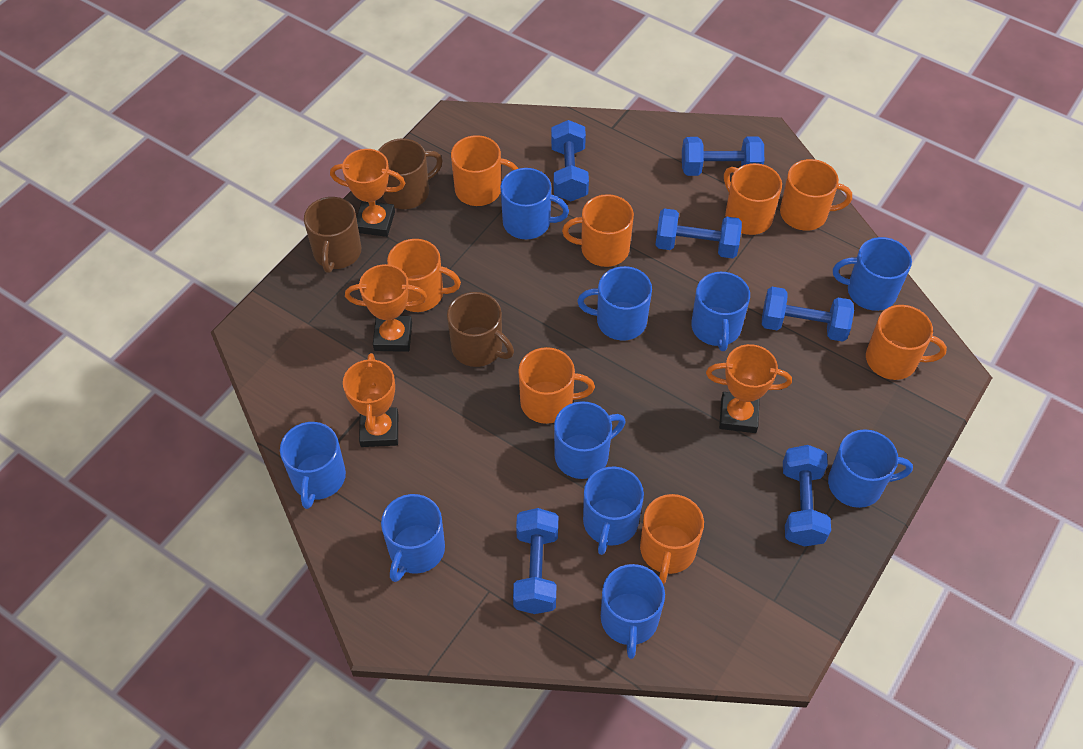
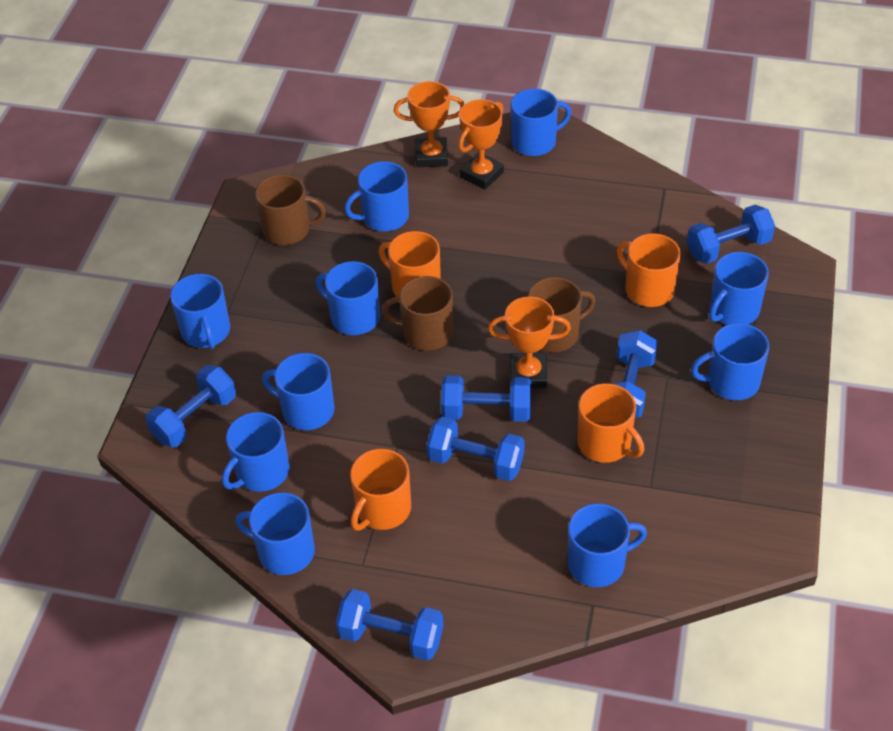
orange mug: [387,239,461,312] [451,135,518,206] [518,347,595,424] [562,194,634,267] [640,494,704,584] [724,163,782,235] [780,159,852,231] [866,305,947,380] = 8 -> [350,449,411,531] [379,231,441,297] [577,383,644,463] [616,233,681,307] = 4
orange trophy: [330,149,405,237] [343,353,398,447] [345,264,427,352] [706,344,792,433] = 4 -> [394,81,465,167] [458,99,504,190] [488,297,571,388] = 3

